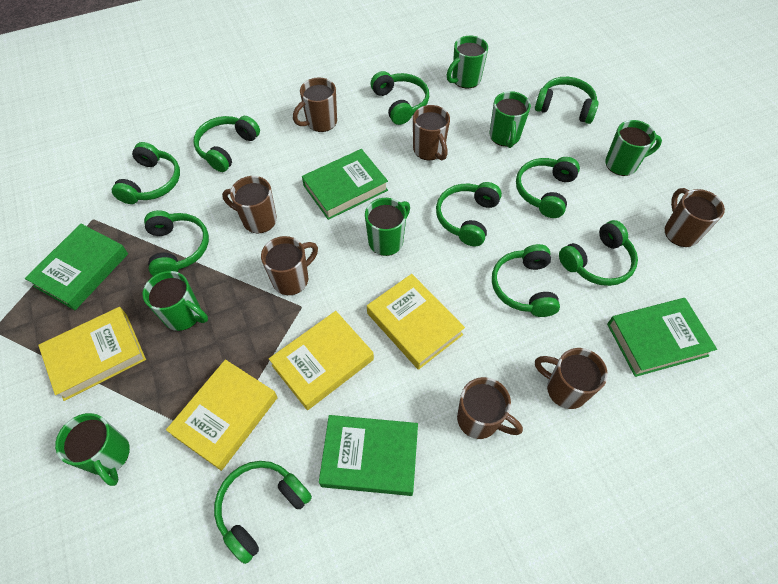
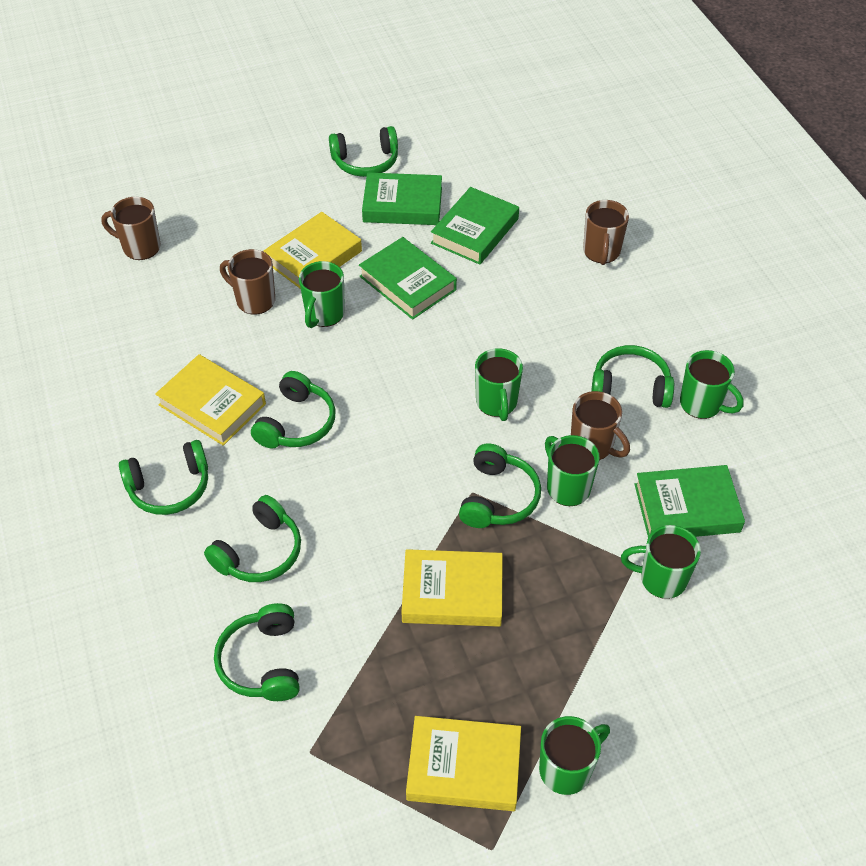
brown mug: [222,176,277,233] [261,236,318,295] [293,77,337,132] [413,105,450,160] [457,377,523,439] [535,348,608,409] [665,188,725,247] = 7 -> [101,197,161,260] [220,249,275,315] [571,391,630,460] [583,200,629,265] = 4
green headphones: [112,142,180,204] [144,210,209,276] [194,116,260,172] [214,461,312,564] [370,71,429,125] [436,182,502,247] [492,244,560,317] [516,157,580,218] [535,77,599,124] [559,220,638,286] = 10 -> [119,440,208,515] [204,495,301,582] [214,603,300,701] [251,371,336,449] [329,126,398,177] [459,443,541,528] [591,345,674,408] = 7

